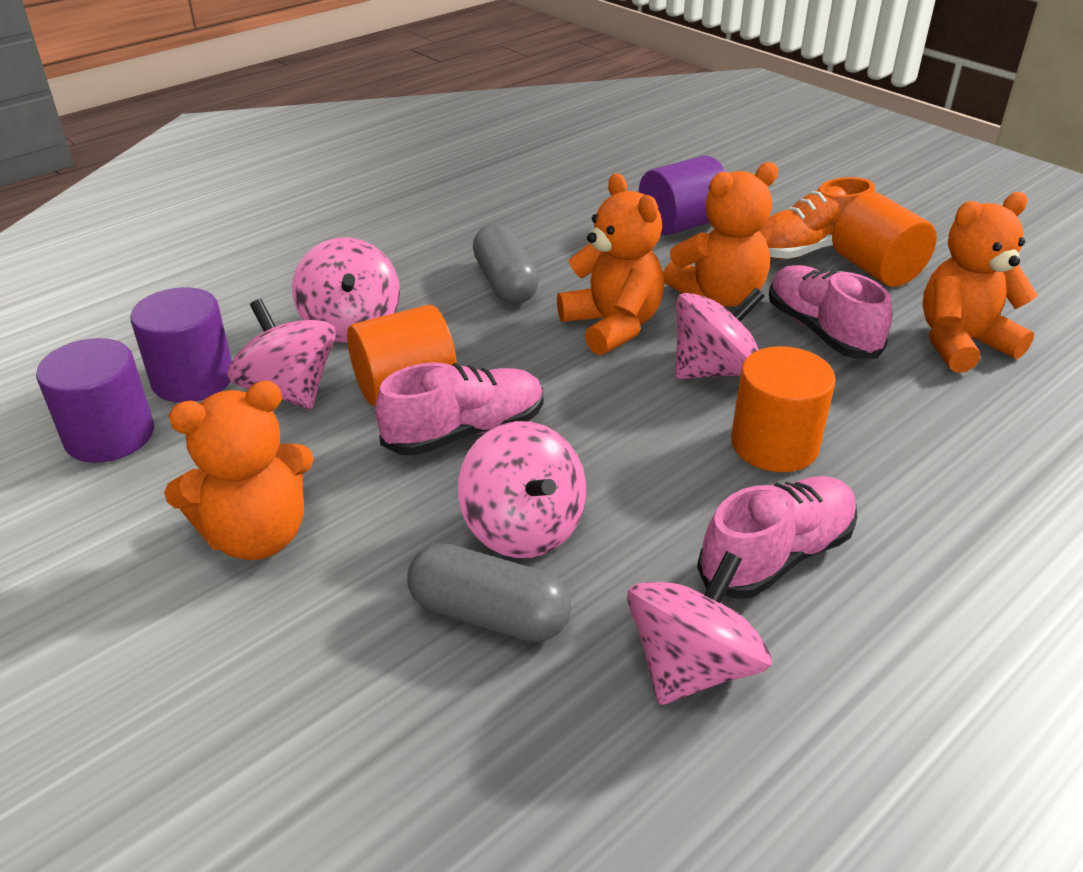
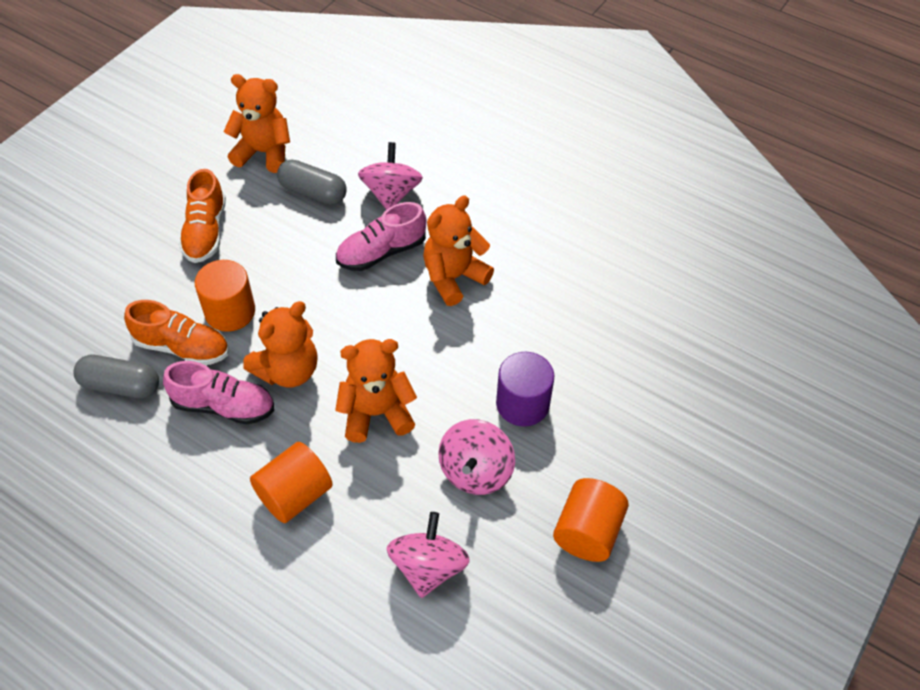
orange shoe: [766,177,875,259] = 1 -> [124,300,229,365] [179,169,226,263] = 2
pink shoe: [375,362,544,456] [697,476,858,599] [769,265,892,359] = 3 -> [163,361,274,424] [336,202,426,271] = 2
pink spinning top: [228,299,336,410] [292,237,400,343] [458,421,586,558] [627,551,772,705] [675,288,765,379] = 5 -> [358,142,423,210] [387,512,470,598] [438,419,515,495] = 3
purple cylinder: [36,338,154,463] [130,287,232,403] [639,156,726,236] = 3 -> [496,352,554,427] = 1

